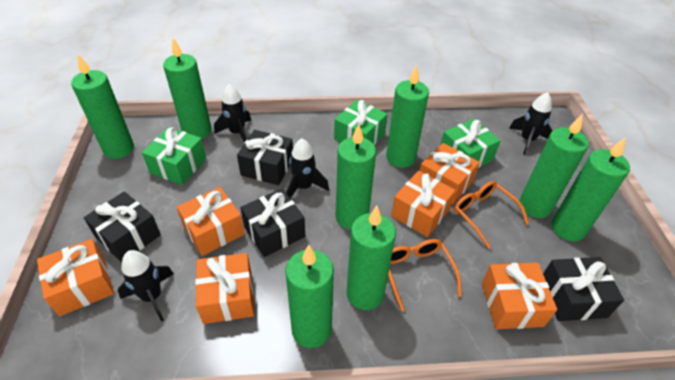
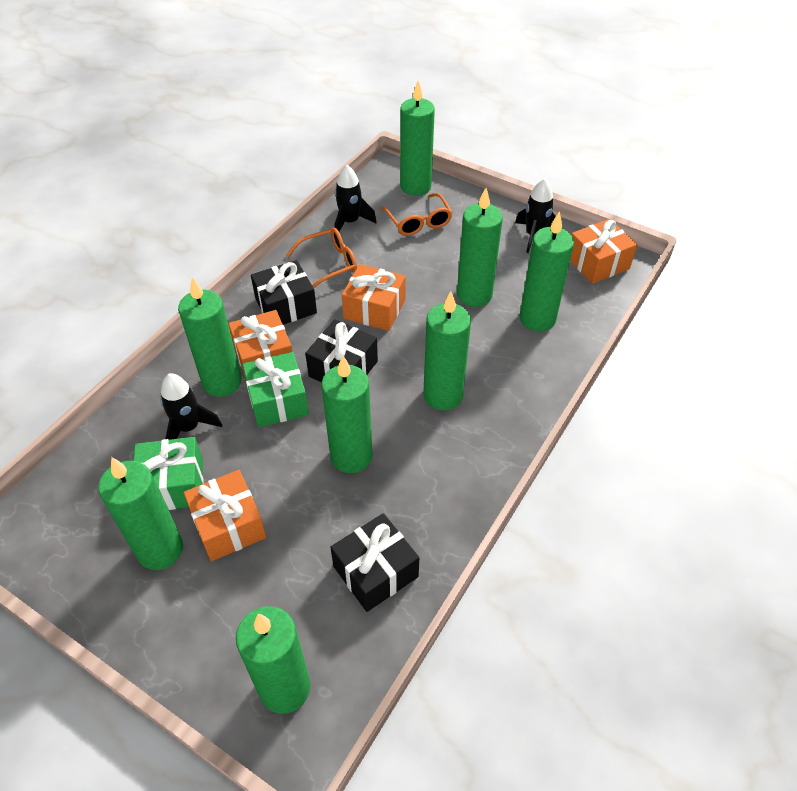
black gift: [84,191,161,263] [237,130,293,185] [240,189,305,257] [543,257,624,321] = 4 -> [251,260,317,325] [305,319,378,383] [331,513,419,612] = 3
black rocket: [118,250,174,322] [214,84,251,143] [286,138,329,198] [509,92,552,155] = 4 -> [160,373,222,440] [334,165,377,232] [515,178,556,253] = 3
green gift: [142,127,206,185] [334,100,388,145] [441,119,501,168] = 3 -> [134,437,204,510] [242,352,309,427] = 2
orange gift: [37,239,114,316] [177,187,245,256] [195,253,254,324] [391,171,456,237] [420,143,480,204] [482,263,557,329] = 6 -> [184,470,266,561] [228,310,292,379] [342,264,406,331] [570,219,637,284] = 4

